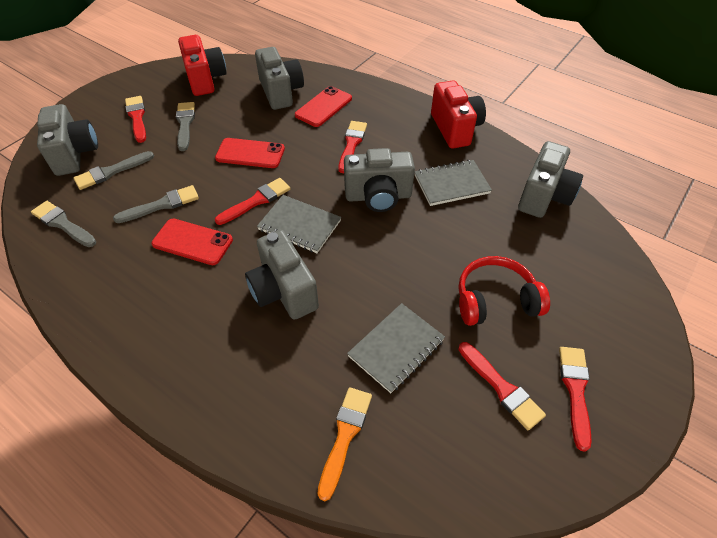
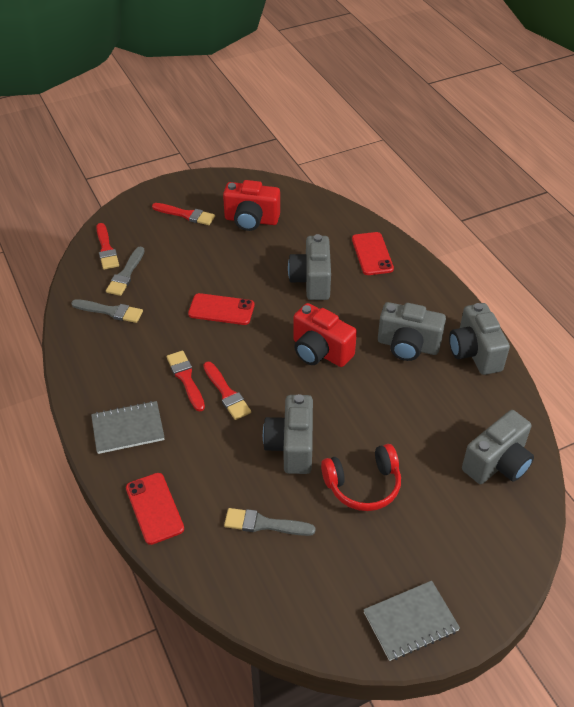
grey brush: [31,201,97,247] [73,151,154,190] [113,185,199,223] [176,102,195,151] = 4 -> [71,299,143,323] [106,247,145,296] [224,508,316,536] = 3
grey notebook: [257,195,341,253] [347,303,445,393] [415,160,492,206] = 3 -> [91,401,165,454] [363,581,460,661] = 2
orange brush: [317,387,372,501] = 1 -> none = 0
red brush: [125,96,146,143] [215,178,291,225] [338,121,367,173] [458,342,546,430] [559,347,592,452] = 5 -> [96,223,119,270] [152,203,215,225] [166,351,205,411] [203,361,251,420] = 4

